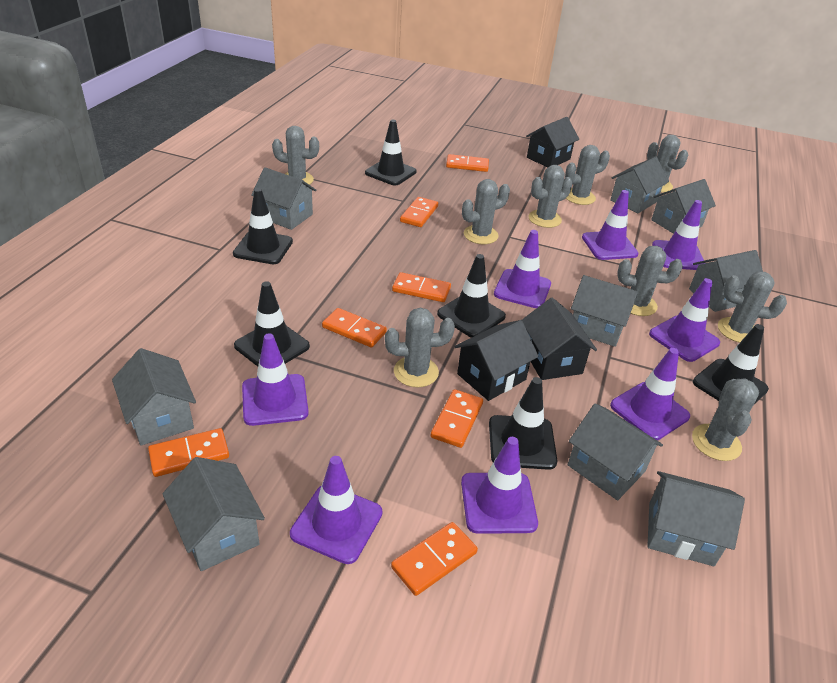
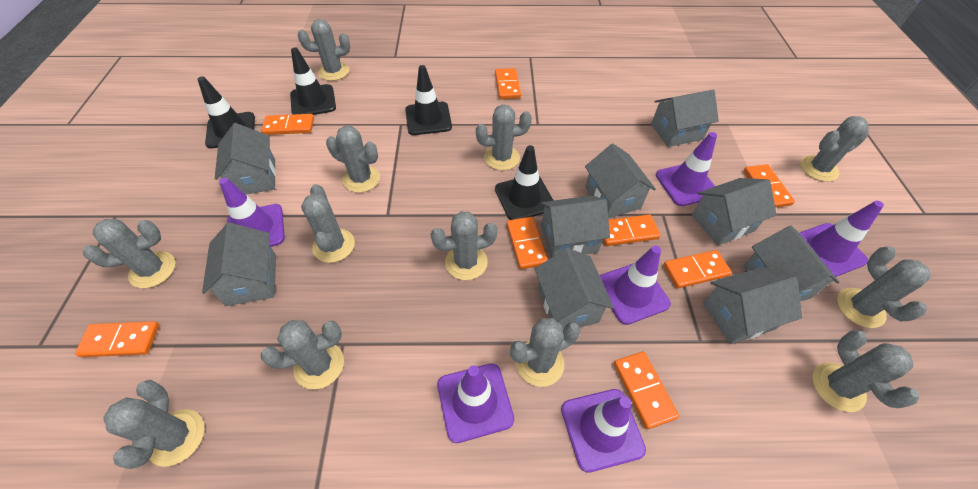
black house: [454,320,539,401] [522,298,597,380] [526,117,579,167] = 3 -> none = 0
black traffic cone: [233,188,293,264] [234,281,310,367] [365,120,417,186] [437,254,506,338] [489,377,557,470] [693,324,769,404] = 6 -> [197,76,255,149] [290,48,336,115] [405,65,452,135] [495,145,554,220] = 4
grey cactus: [272,126,319,185] [385,308,455,387] [462,179,510,244] [529,165,572,228] [565,145,610,205] [617,246,683,316] [647,135,688,192] [692,378,759,461] [718,272,787,343] = 9 -> [83,219,176,288] [104,380,205,469] [261,320,344,389] [298,19,350,81] [301,184,355,263] [326,126,380,193] [431,211,498,280] [476,104,532,170] [510,318,581,387] [800,116,869,182] [812,330,919,412] [837,246,931,328] = 12
orange domino: [148,428,229,477] [322,308,387,348] [391,522,478,596] [392,272,451,302] [400,197,438,227] [431,389,483,448] [446,154,489,172] = 7 -> [75,321,159,357] [261,114,314,135] [495,68,521,99] [507,217,548,269] [603,214,660,246] [614,351,679,429] [663,250,732,288] [744,164,795,208] = 8
purple traffic cone: [242,333,309,426] [290,456,383,564] [461,437,538,534] [494,230,551,308] [582,190,639,260] [610,348,690,440] [649,278,720,362] [652,200,704,270] = 8 -> [219,178,285,247] [437,363,514,443] [561,389,646,473] [600,246,671,325] [656,132,717,206] [800,201,884,277] = 6

